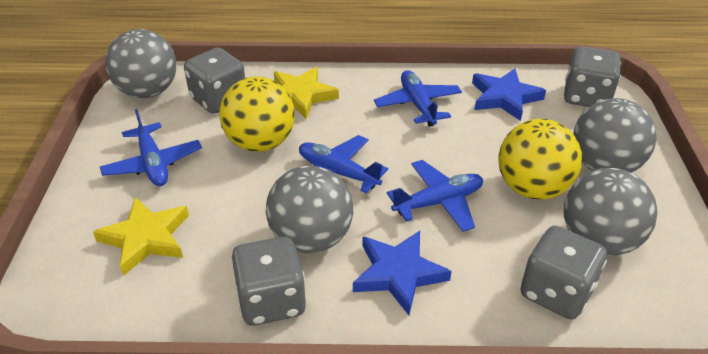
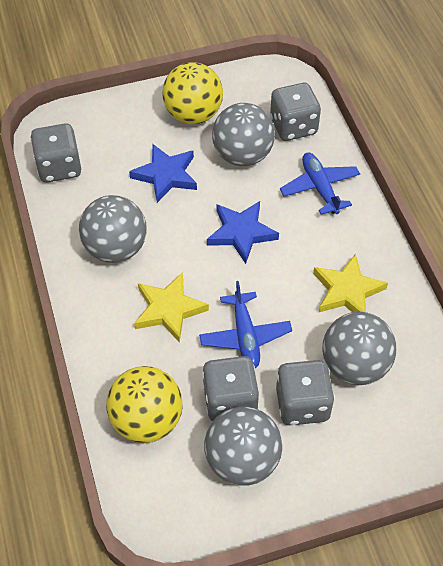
blue plane: [100,109,202,186] [299,135,388,193] [374,70,462,127] [387,160,483,232] = 4 -> [199,281,292,368] [280,152,360,215] = 2

